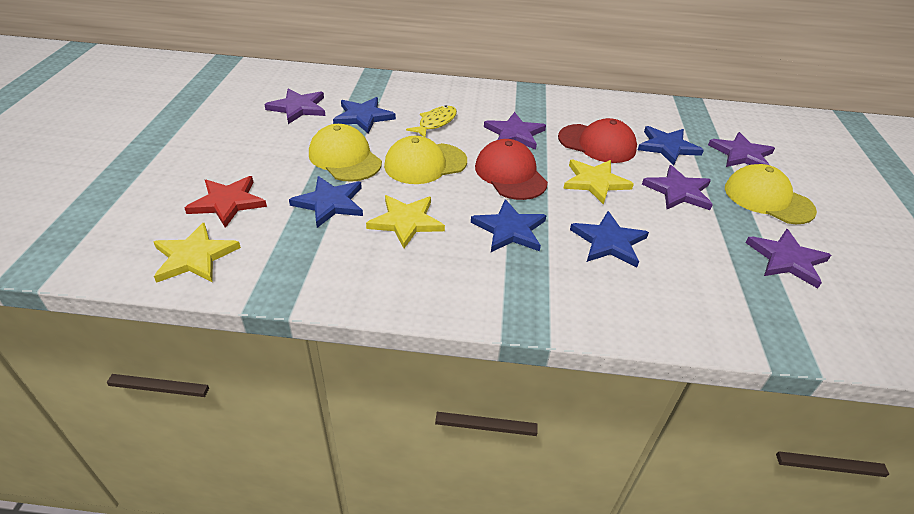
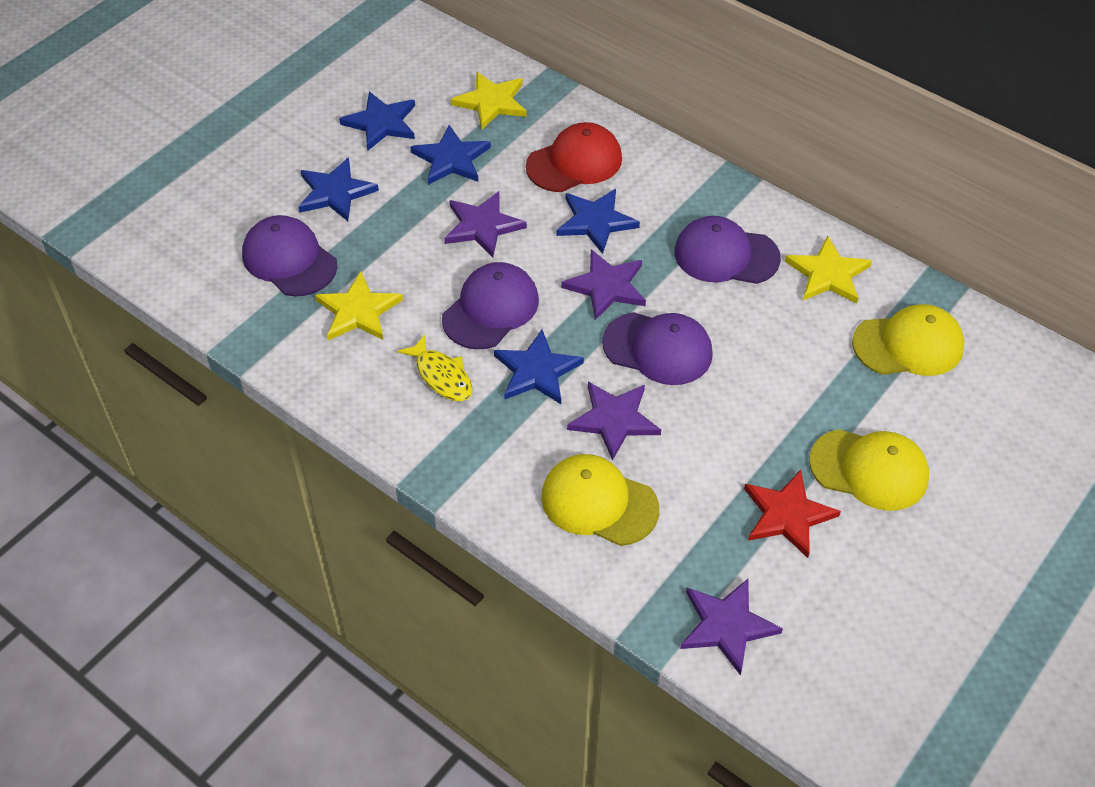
purple cap: none = 0 -> [242,215,337,297] [442,262,539,349] [602,312,713,385] [674,216,781,284] = 4
purple star: [264,88,325,124] [484,112,546,150] [642,165,713,210] [708,132,775,167] [745,229,831,289] = 5 -> [444,191,527,257] [561,250,646,320] [567,382,661,461] [680,579,783,676] = 4
red cap: [475,139,548,200] [558,118,637,163] = 2 -> [526,122,622,192] = 1

